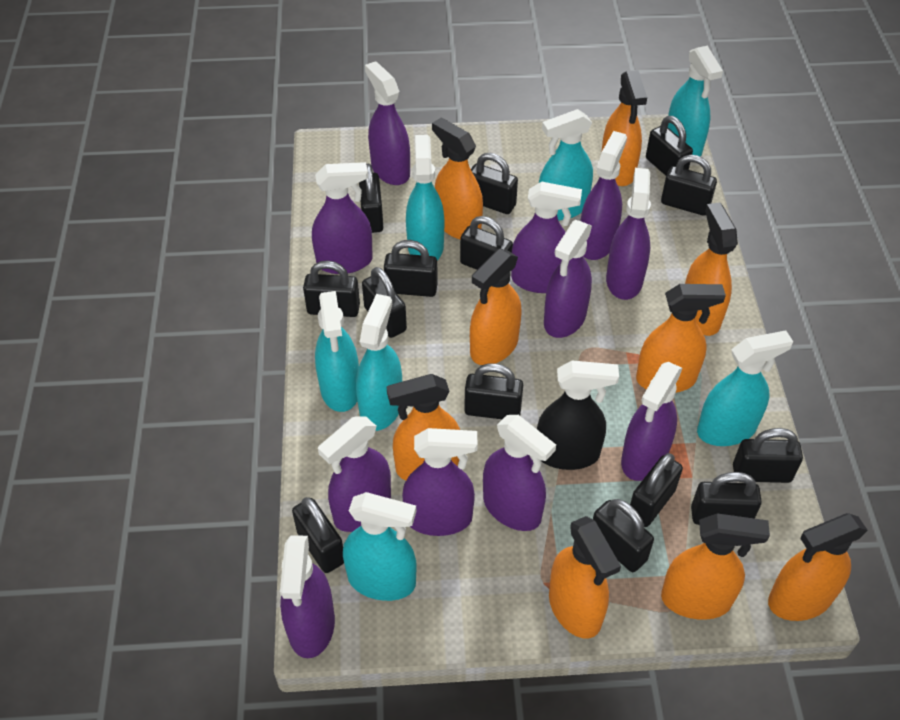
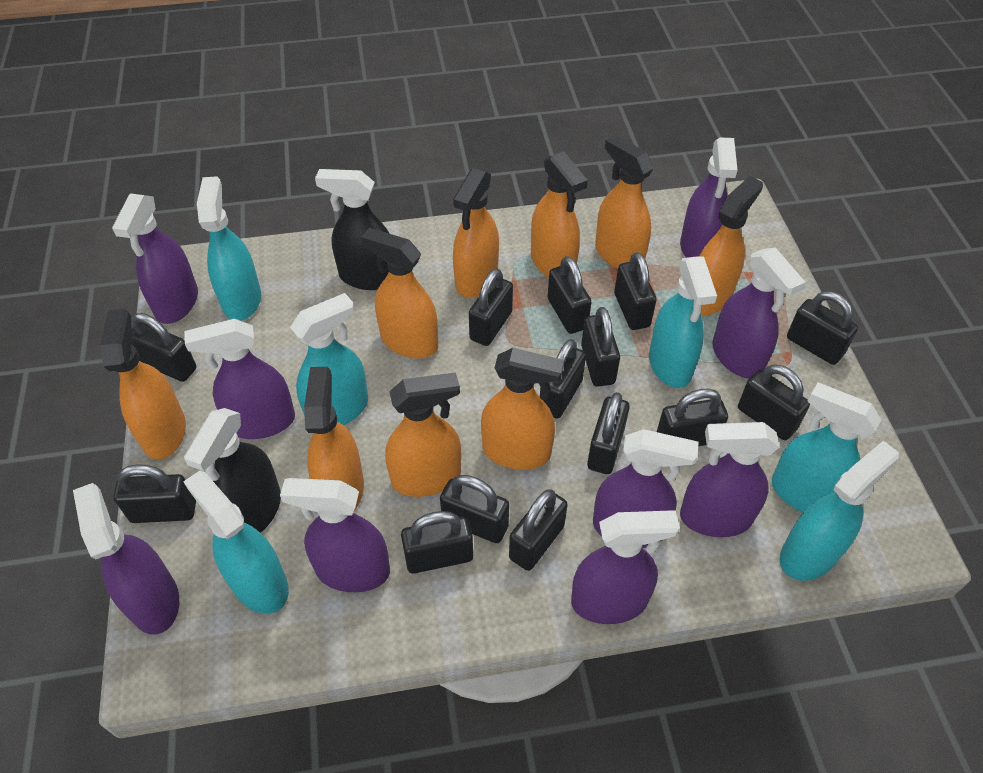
black spray bottle: [537,361,619,470] = 1 -> [184,408,281,533] [315,169,390,290] = 2
purple spray bottle: [280,535,335,658] [312,162,373,274] [318,417,391,532] [365,61,410,185] [402,428,478,536] [483,415,556,531] [511,181,582,293] [544,220,592,338] [580,131,627,260] [606,168,651,300] [621,362,682,481] = 11 -> [73,483,179,635] [112,193,198,324] [184,319,295,439] [280,478,390,592] [571,510,680,624] [593,429,698,548] [680,137,738,258] [680,422,779,537] [712,248,806,379] = 9
turquoise spray bottle: [315,291,359,412] [343,492,417,601] [356,294,402,431] [406,135,444,260] [539,109,593,220] [668,46,723,157] [697,330,793,446] = 7 -> [183,471,289,614] [197,176,261,321] [290,293,368,425] [649,256,717,388] [772,383,881,512] [780,441,899,581] = 6

